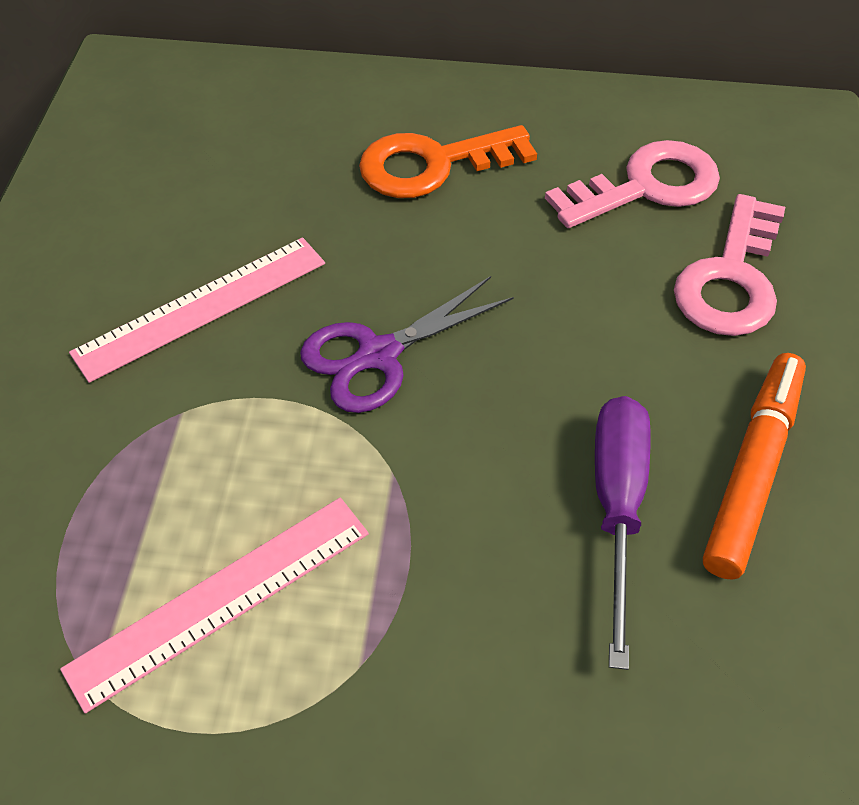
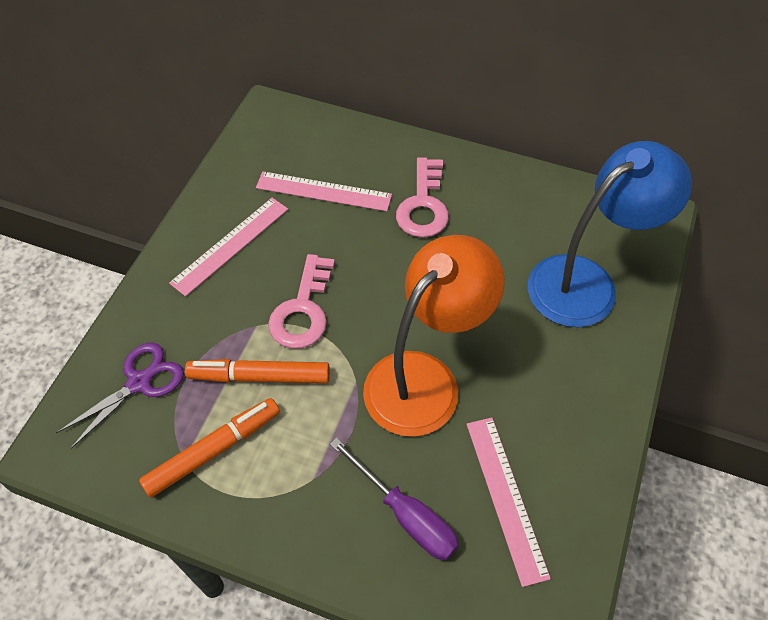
blue lamp: none = 0 -> [528,141,692,327] = 1
orange key: [359,125,537,198] = 1 -> none = 0
orange lamp: none = 0 -> [363,235,505,437] = 1
orange marker: [703,353,806,580] = 1 -> [139,398,280,498] [185,359,330,383] = 2
pink ruler: [60,497,369,714] [69,238,325,383] = 2 -> [169,198,288,297] [256,171,392,211] [466,418,551,587] = 3

